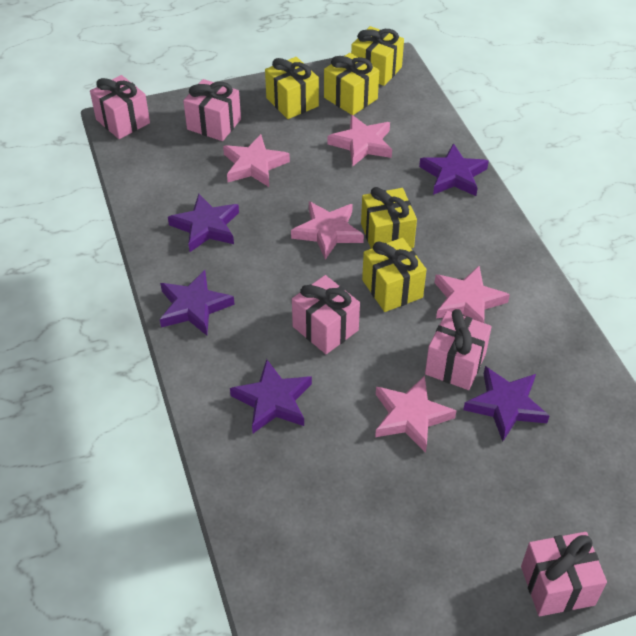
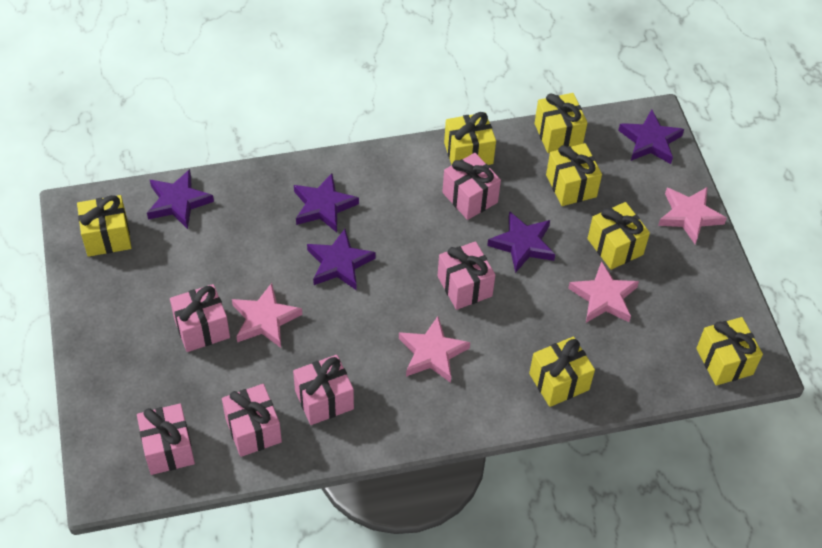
pink gift: [90,75,150,139] [183,79,241,141] [292,275,360,354] [425,309,492,390] [521,532,607,616] = 5 -> [137,403,195,475] [170,284,230,352] [222,384,282,457] [293,355,354,425] [438,241,495,310] [442,153,501,220] = 6
pink star: [223,134,290,187] [291,201,364,260] [328,114,392,167] [375,376,456,453] [435,266,510,323] = 5 -> [232,283,302,348] [399,316,470,383] [568,261,639,323] [658,187,727,244] = 4
yellow gift: [265,57,319,119] [324,53,379,115] [351,26,404,86] [361,187,417,249] [362,238,427,312] = 5 -> [77,195,131,257] [444,112,496,165] [529,337,595,407] [534,93,587,153] [546,143,602,206] [587,202,650,270] [696,317,763,386] = 7

